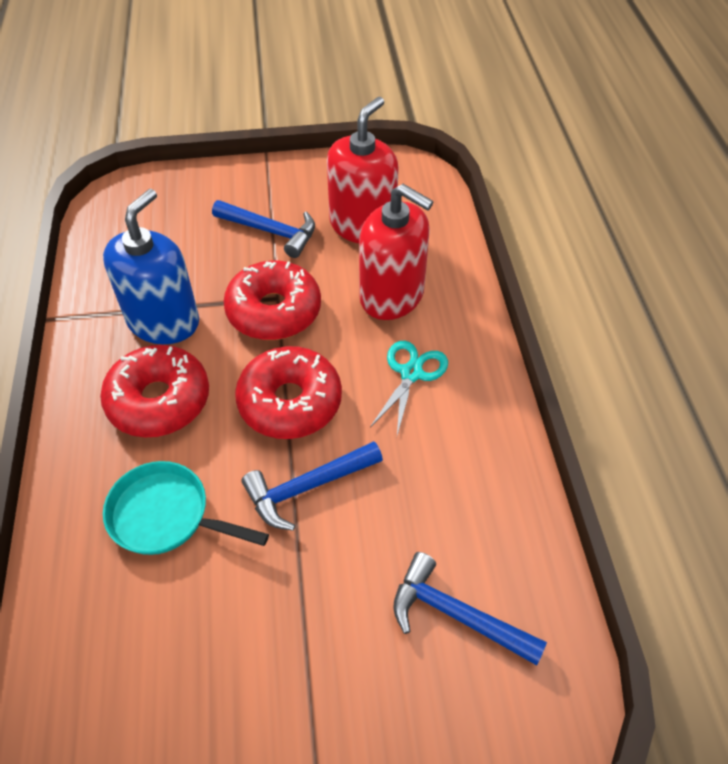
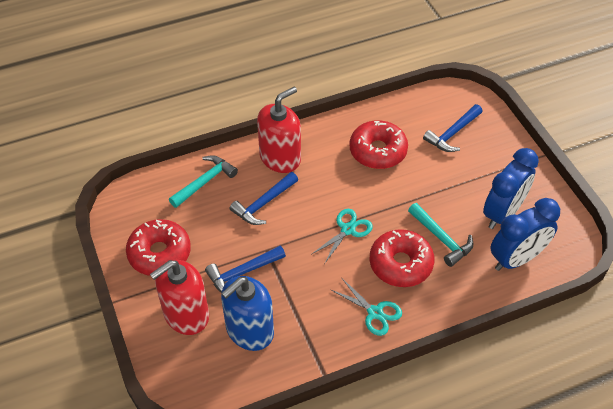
blue clock: none = 0 -> [483,148,539,229] [490,198,560,271] = 2
turquoise hammer: none = 0 -> [169,155,238,208] [408,203,473,267] = 2
turquoise pan: [103,461,269,555] = 1 -> none = 0
turquoise scissors: [370,341,448,435] = 1 -> [312,209,373,264] [331,278,402,336] = 2

